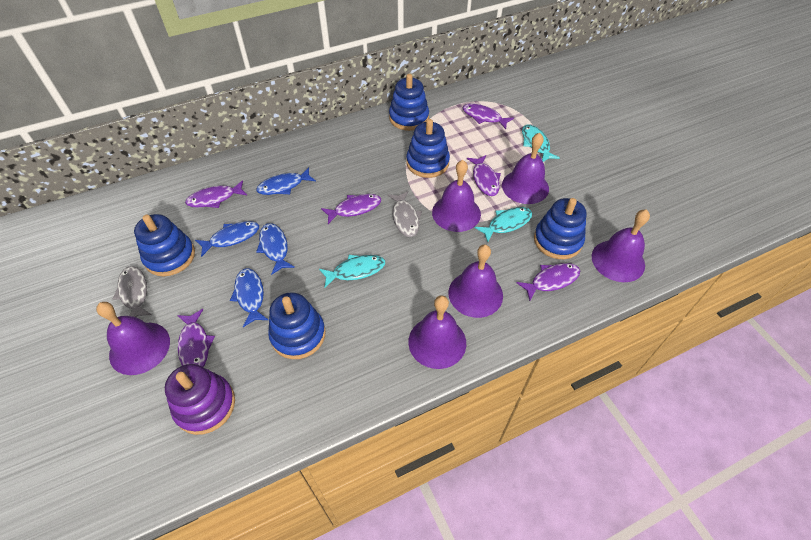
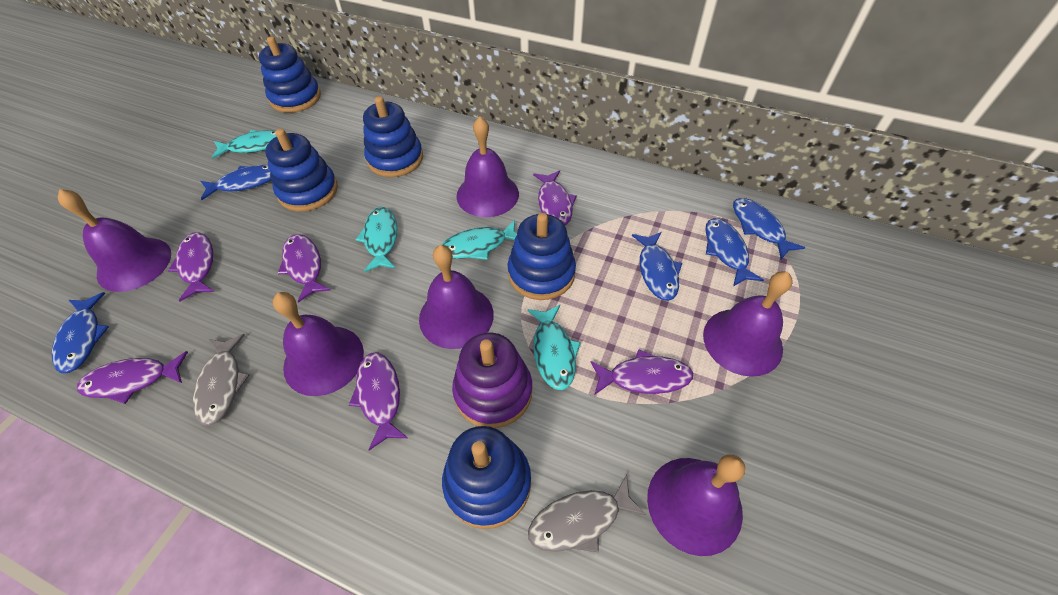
blue fish: [195,221,259,257] [230,268,268,327] [256,167,316,195] [256,223,295,275] = 4 -> [52,292,109,373] [201,165,271,200] [632,232,682,301] [705,218,764,287] [733,198,805,260] = 5
turquoise fish: [319,255,385,288] [475,207,532,242] [522,125,560,162] = 3 -> [212,130,276,159] [356,207,398,272] [442,220,517,260] [527,305,581,390] = 4

